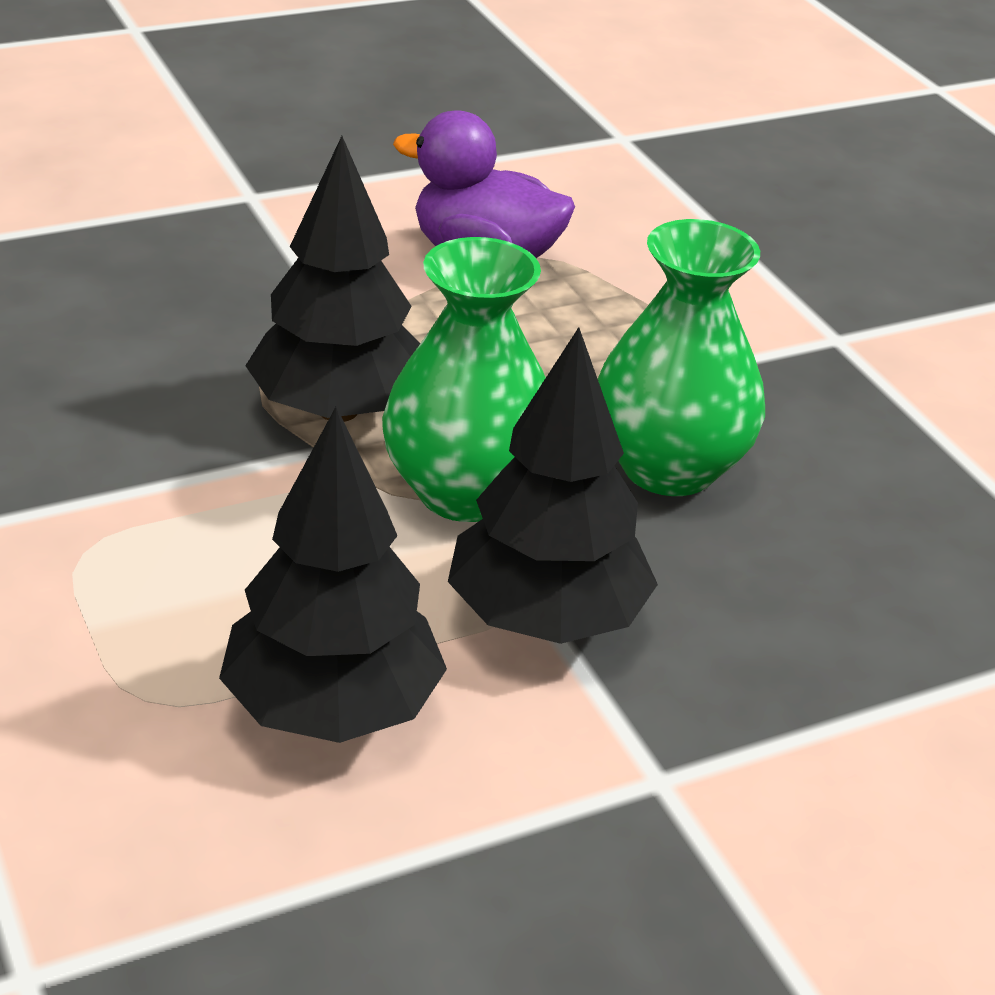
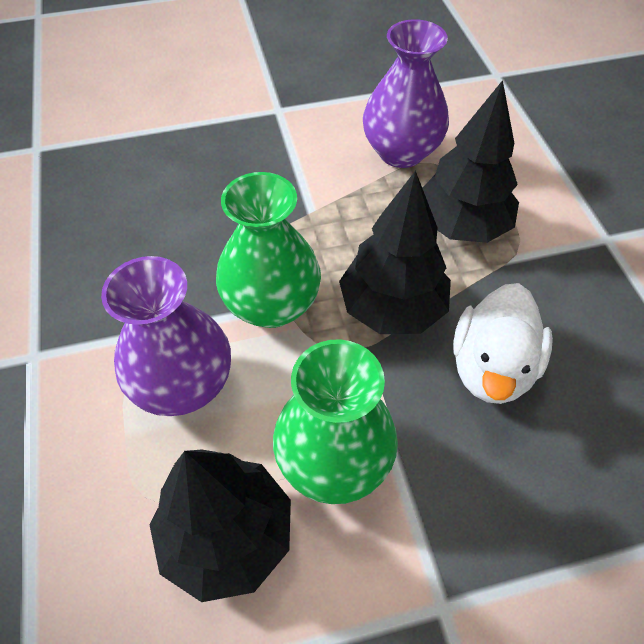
purple duck: [393,110,575,258] = 1 -> none = 0
purple vase: none = 0 -> [101,256,231,416] [363,19,449,168] = 2
white duck: none = 0 -> [453,283,553,404] = 1

